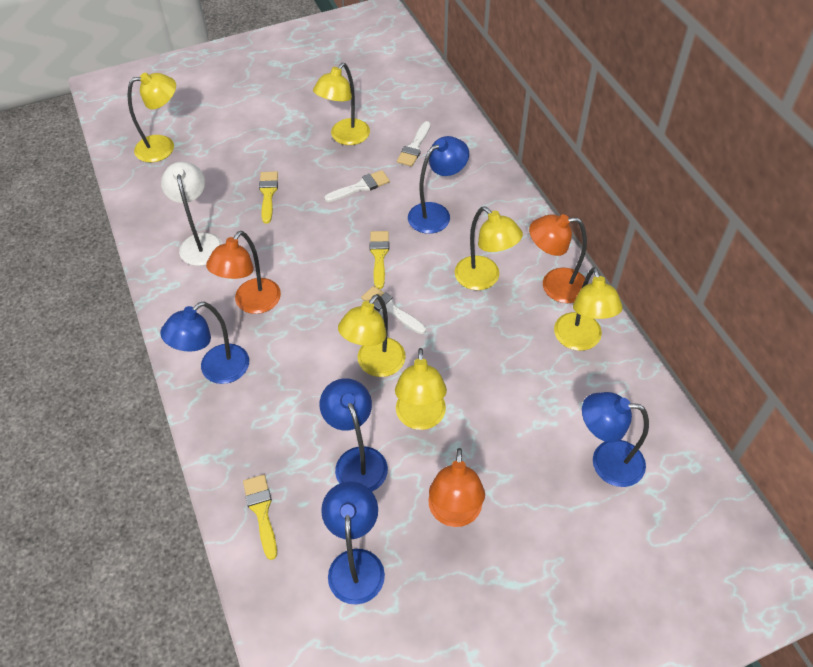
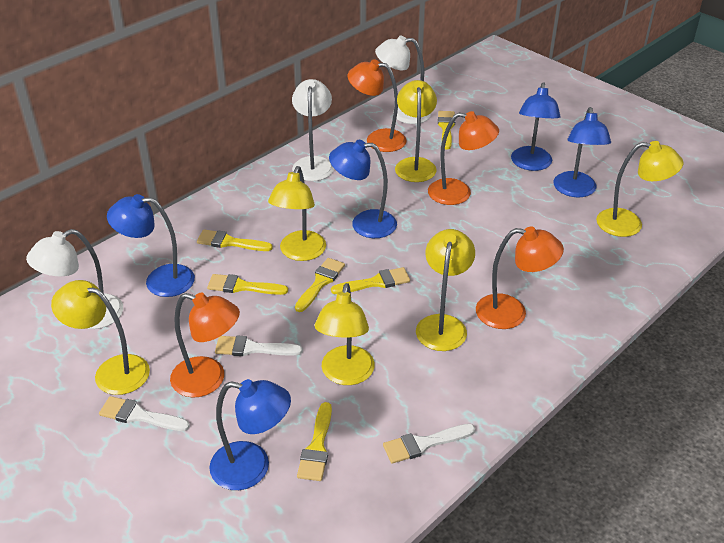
orange lamp: [206,231,281,314] [428,448,485,527] [529,214,587,303] = 3 -> [170,293,240,397] [348,59,407,152] [428,111,499,205] [476,227,564,329] = 4
white lamp: [161,162,223,266] = 1 -> [26,229,123,329] [292,79,334,181] [375,36,431,124] = 3
yellow brush: [243,475,277,560] [259,171,278,223] [370,231,389,289] = 3 -> [197,230,273,251] [207,274,288,295] [295,258,345,312] [297,402,332,481] [331,267,410,294] [438,111,455,149] = 6

